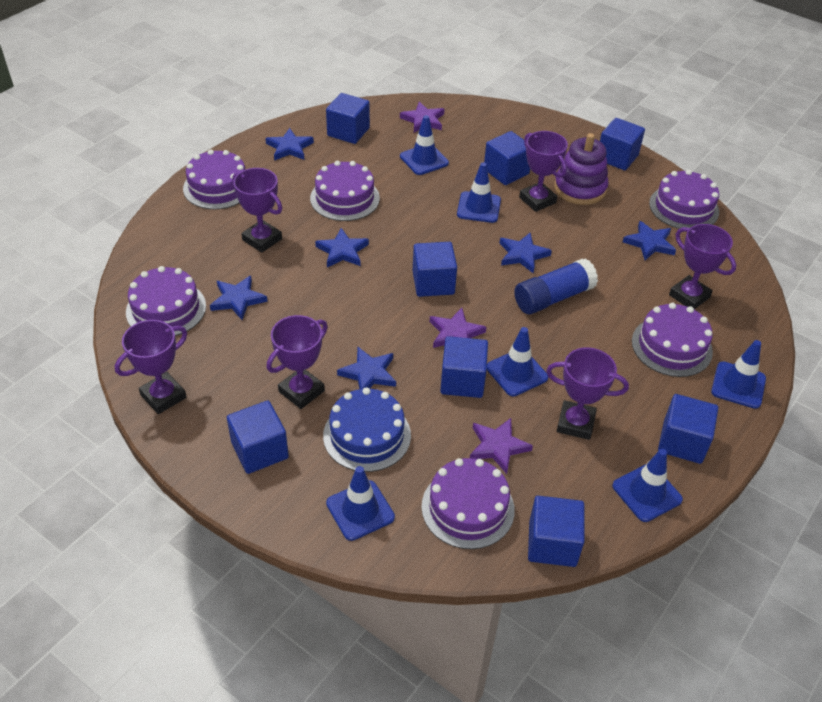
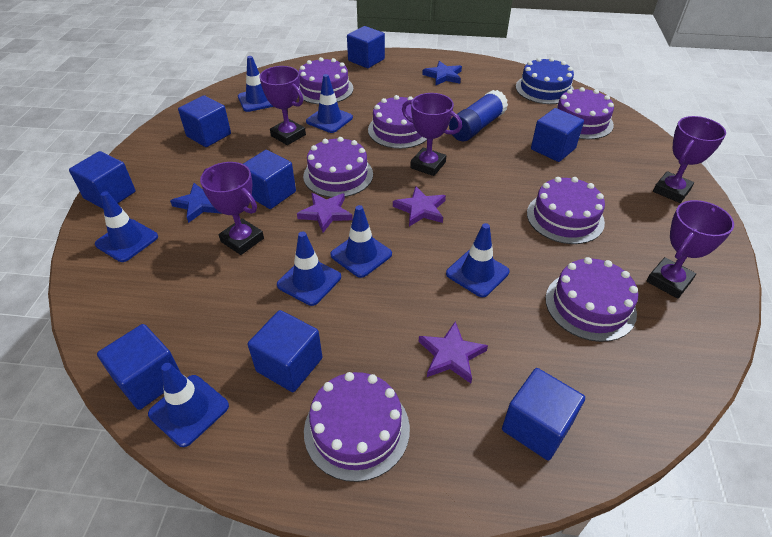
blue star: [210,276,268,320] [265,128,314,160] [315,228,369,267] [337,347,396,389] [499,233,552,273] [623,221,676,260] = 6 -> [170,183,222,223] [422,61,462,86] = 2
blue traffic cone: [326,466,395,541] [400,115,449,175] [457,162,501,223] [487,327,548,396] [612,449,683,522] [711,340,766,409] = 6 -> [95,191,158,262] [148,363,229,447] [238,56,274,112] [277,231,341,306] [306,74,353,133] [330,205,392,278] [446,223,509,297] = 7
purple cake: [126,266,206,336] [183,149,245,209] [310,161,380,221] [422,458,515,549] [632,303,713,377] [649,170,719,229] = 6 -> [298,57,353,104] [303,137,373,197] [304,372,410,482] [368,95,427,149] [527,177,605,244] [545,257,638,342] [557,87,614,139] = 7
purple stacking toy: [554,133,609,205] = 1 -> none = 0
purple trophy: [115,320,187,414] [232,168,282,253] [266,315,328,409] [519,131,568,212] [546,347,629,440] [669,224,736,309] = 6 -> [200,162,264,255] [259,66,306,145] [402,93,462,176] [647,200,734,299] [653,116,726,203] = 5

